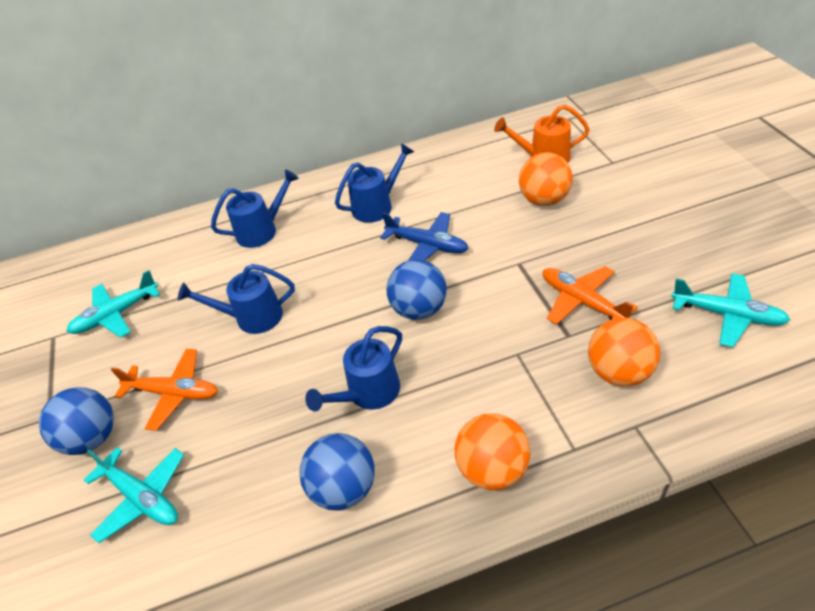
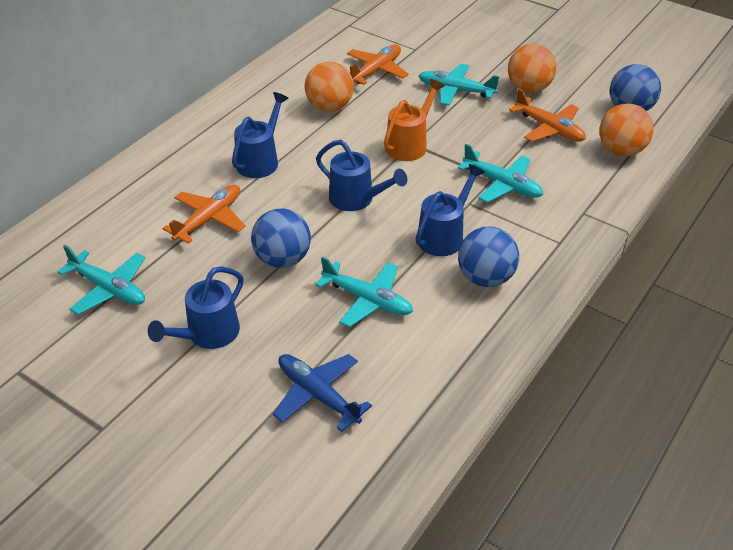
orange plane: [111,349,218,431] [543,266,638,325] = 2 -> [162,185,246,244] [347,45,409,85] [509,88,586,142] = 3
turquoise plane: [66,270,160,338] [84,447,184,543] [671,273,790,347] = 3 -> [57,245,145,315] [315,257,413,327] [419,64,499,105] [458,144,543,203] = 4

